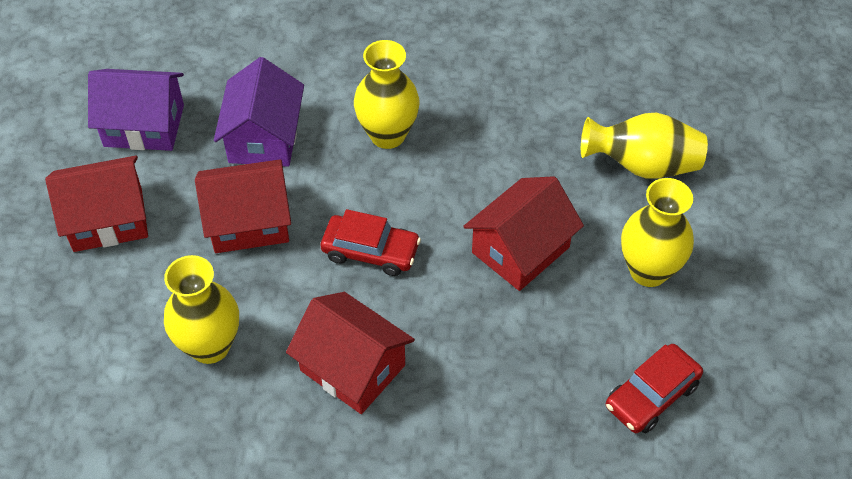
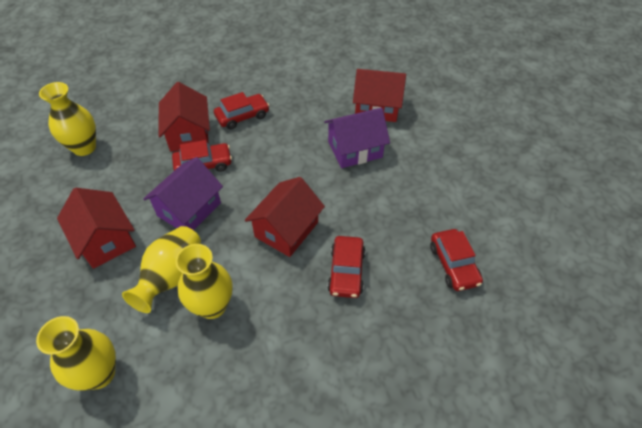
red car: [321,209,421,276] [606,344,703,433] = 2 -> [172,140,232,172] [214,92,269,130] [327,236,366,298] [430,229,483,291] = 4

